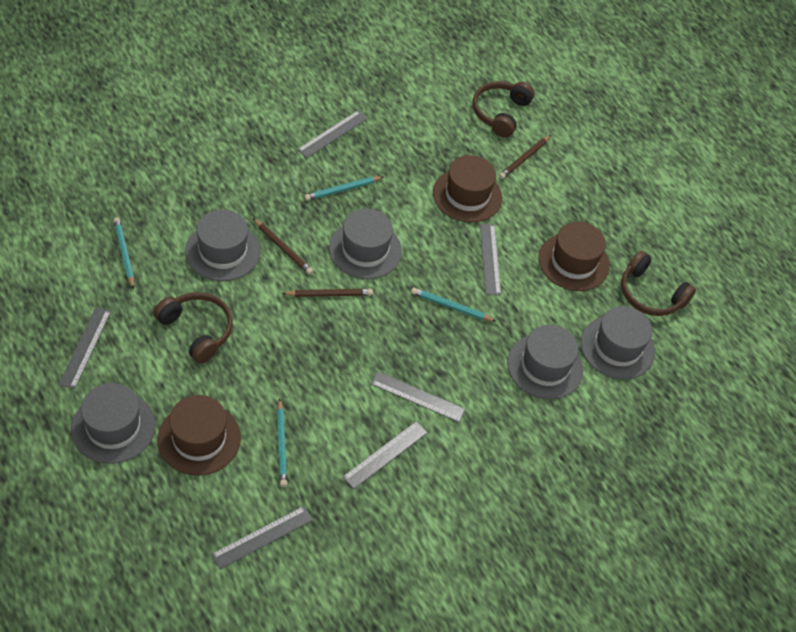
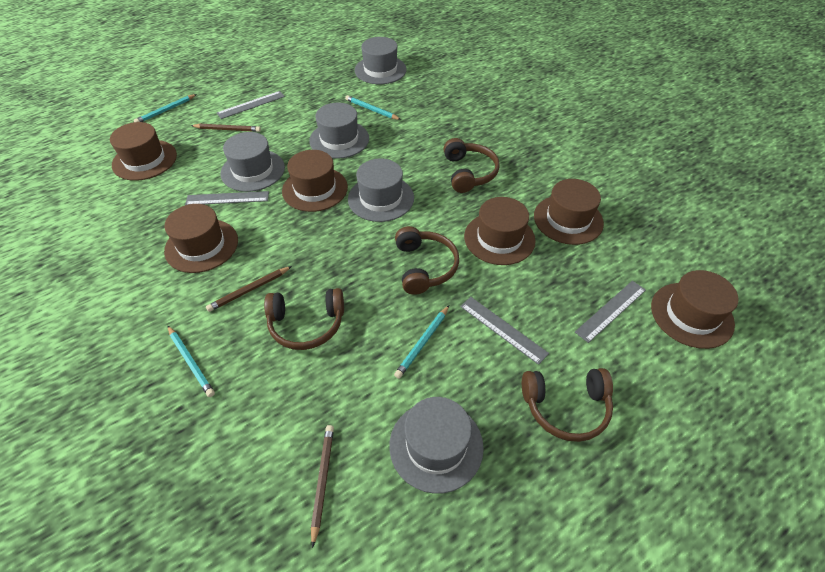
brown hat: [157,395,241,476] [433,155,502,222] [538,221,610,291] = 3 -> [110,122,177,181] [164,204,238,273] [282,150,348,212] [464,197,536,265] [534,179,604,245] [651,270,739,349] = 6
brown headphones: [153,292,233,364] [473,81,535,138] [621,251,696,316] = 3 -> [264,288,344,350] [395,226,459,295] [443,138,500,193] [522,368,613,442] = 4
grey ruler: [59,307,111,389] [211,506,313,569] [297,110,368,158] [343,421,428,489] [371,371,465,422] [480,224,501,295] = 6 -> [185,191,269,205] [217,91,285,119] [460,297,549,365] [575,281,646,343] = 4

